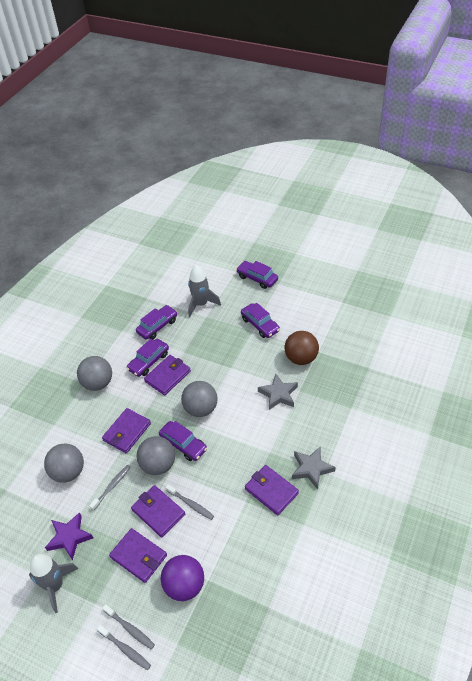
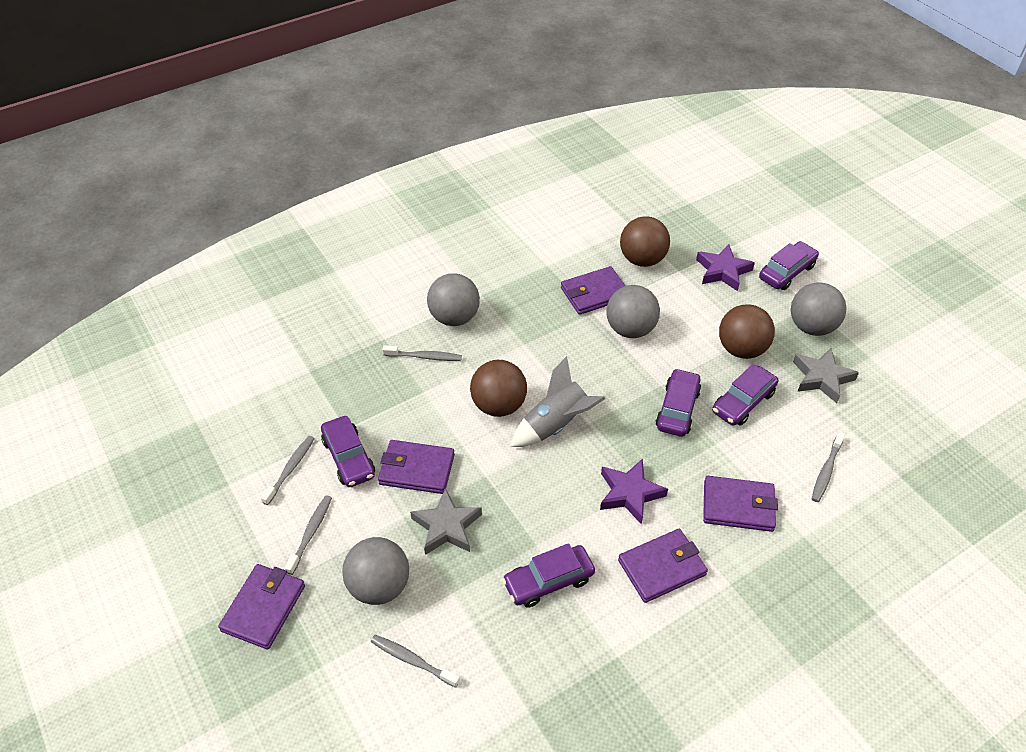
brown ball: [284,331,319,365] = 1 -> [470,360,527,417] [620,216,670,267] [719,304,775,359] = 3
grey rocket: [29,554,79,613] [188,265,221,317] = 2 -> [511,356,606,447] = 1
grey toothbrush: [89,465,131,511] [97,625,151,670] [102,604,155,650] [165,484,214,520] = 4 -> [261,436,315,505] [284,495,332,575] [371,635,460,688] [382,345,462,361] [812,432,845,502] = 5
purple ball: [161,555,204,601] = 1 -> none = 0
purple star: [45,512,93,560] = 1 -> [600,459,668,524] [696,244,755,291] = 2

